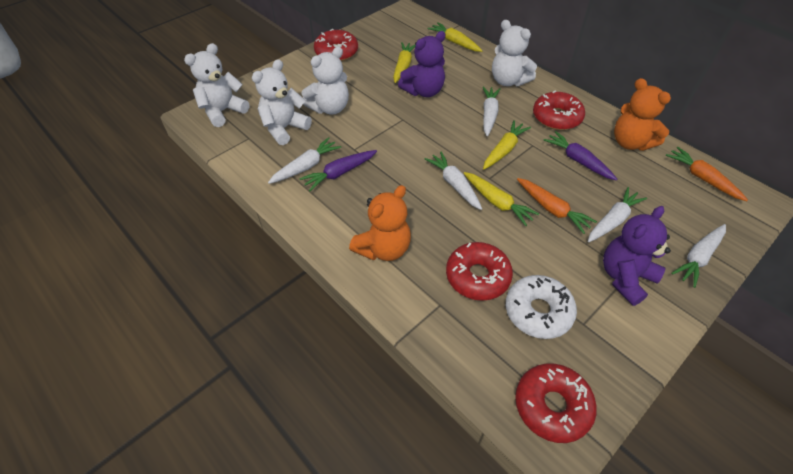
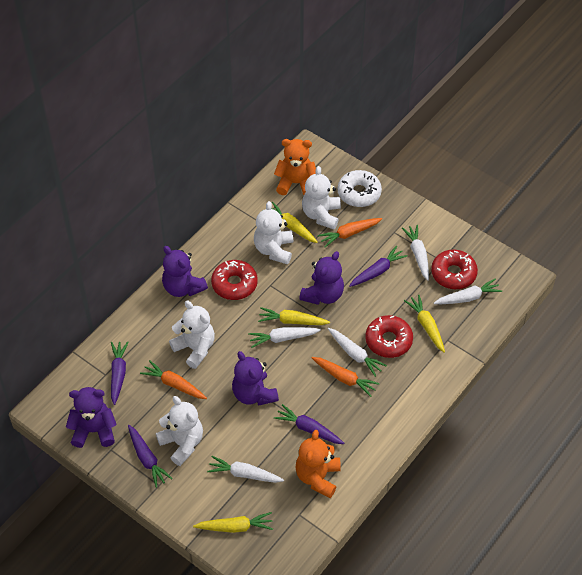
orange carrot: [517,178,597,234] [666,147,748,201] = 2 -> [140,360,207,399] [312,357,380,397] [318,218,382,247] = 3
purple carrot: [299,150,377,191] [543,131,617,180] = 2 -> [111,341,129,405] [128,425,173,488] [274,404,344,444] [349,246,408,287] = 4
purple teddy bear: [398,31,445,97] [603,206,671,306] = 2 -> [66,387,117,448] [162,246,208,297] [232,351,279,406] [299,251,344,305] = 4
red donut: [314,29,358,61] [446,242,513,301] [515,364,597,443] [533,90,585,130] = 4 -> [211,260,258,300] [365,315,413,358] [431,250,478,289] = 3

